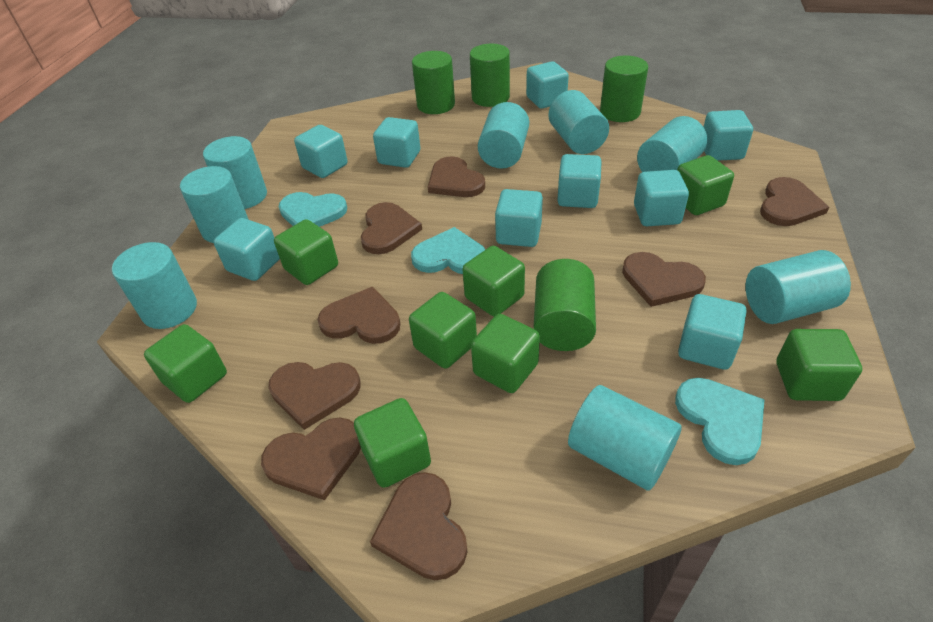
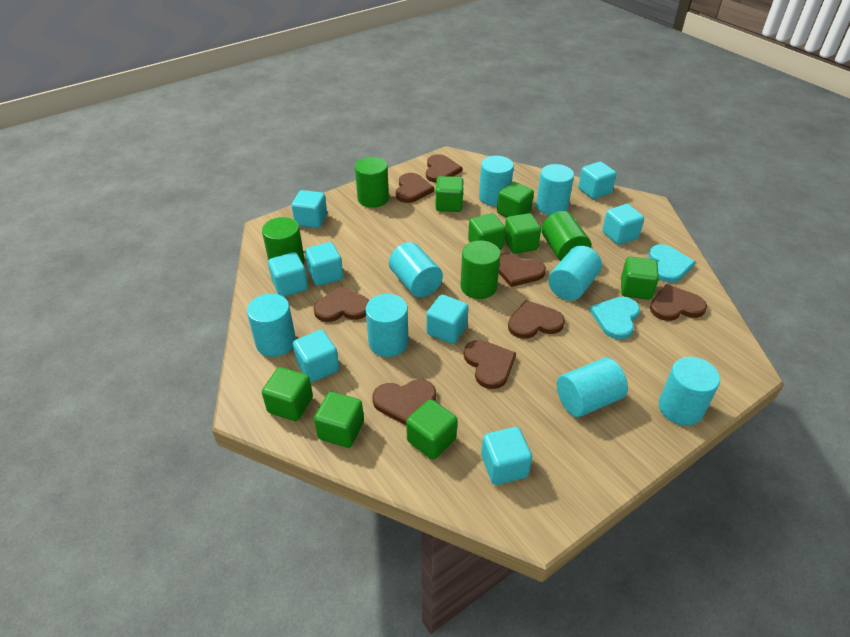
turquoise cube: [213,218,280,281] [294,125,348,178] [373,117,420,168] [495,189,543,247] [526,61,569,109] [557,154,602,208] [634,170,689,226] [678,294,746,370] [704,110,753,161] = 9 -> [268,252,308,297] [292,190,327,228] [293,330,339,383] [305,242,343,286] [426,295,469,344] [481,427,532,485] [578,161,616,199] [602,204,644,245] = 8
turquoise heart: [278,192,347,227] [411,227,486,274] [675,378,765,465] = 3 -> [590,297,640,340] [648,244,695,283] = 2

